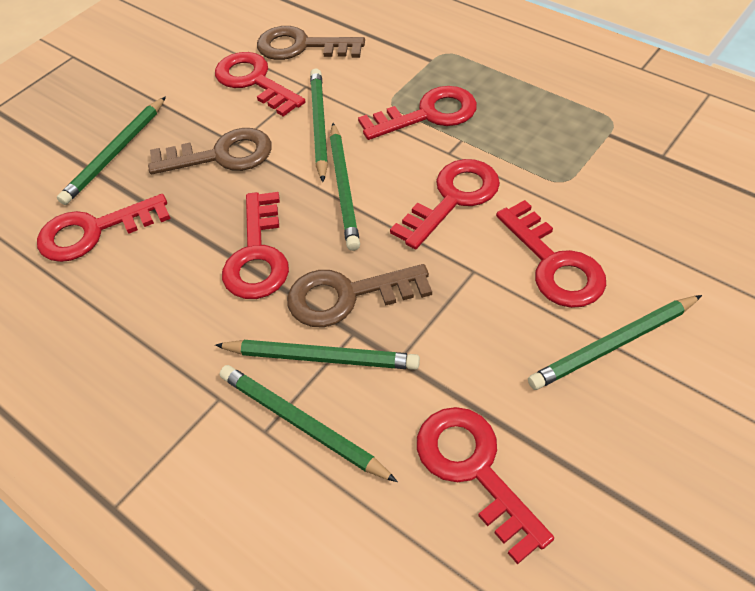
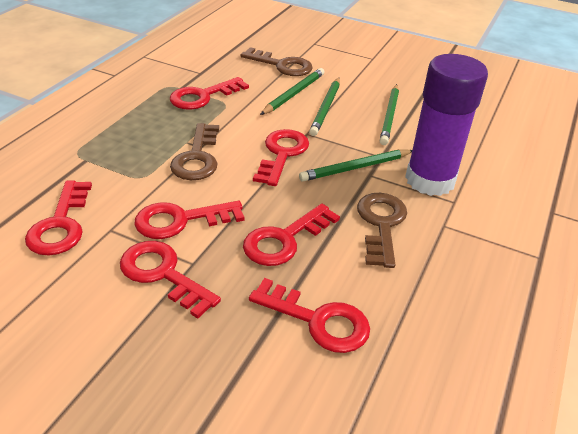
green pencil: [57,96,166,205] [215,340,420,370] [219,365,398,482] [310,69,328,182] [330,123,360,251] [528,295,702,390] = 6 -> [260,68,324,115] [299,150,412,182] [309,78,340,136] [380,84,399,145] = 4
purple glue stick: none = 0 -> [405,54,488,196] = 1

